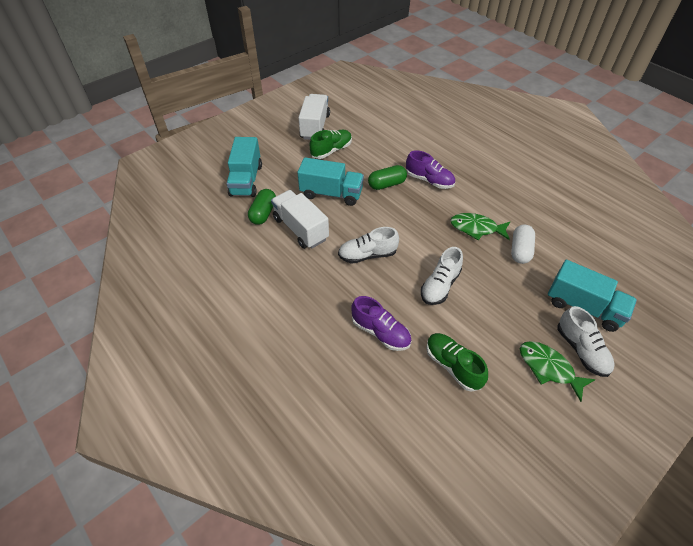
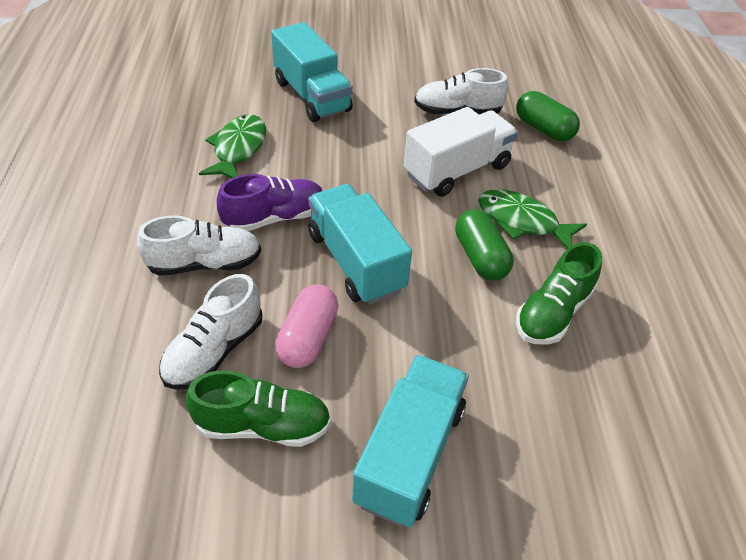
pink capsule: none = 0 -> [275,284,338,368] = 1
purple shoe: [351,296,411,351] [406,151,455,189] = 2 -> [217,174,322,231] = 1
white capsule: [511,225,535,264] = 1 -> none = 0
white truck: [271,190,329,249] [299,94,330,140] = 2 -> [404,107,518,197] = 1

